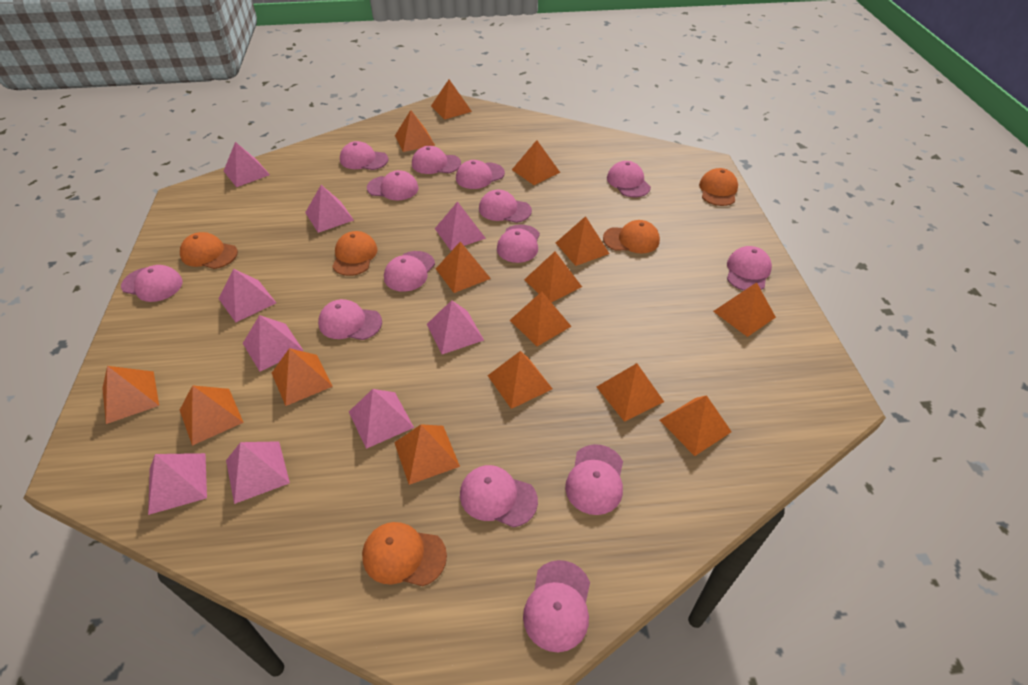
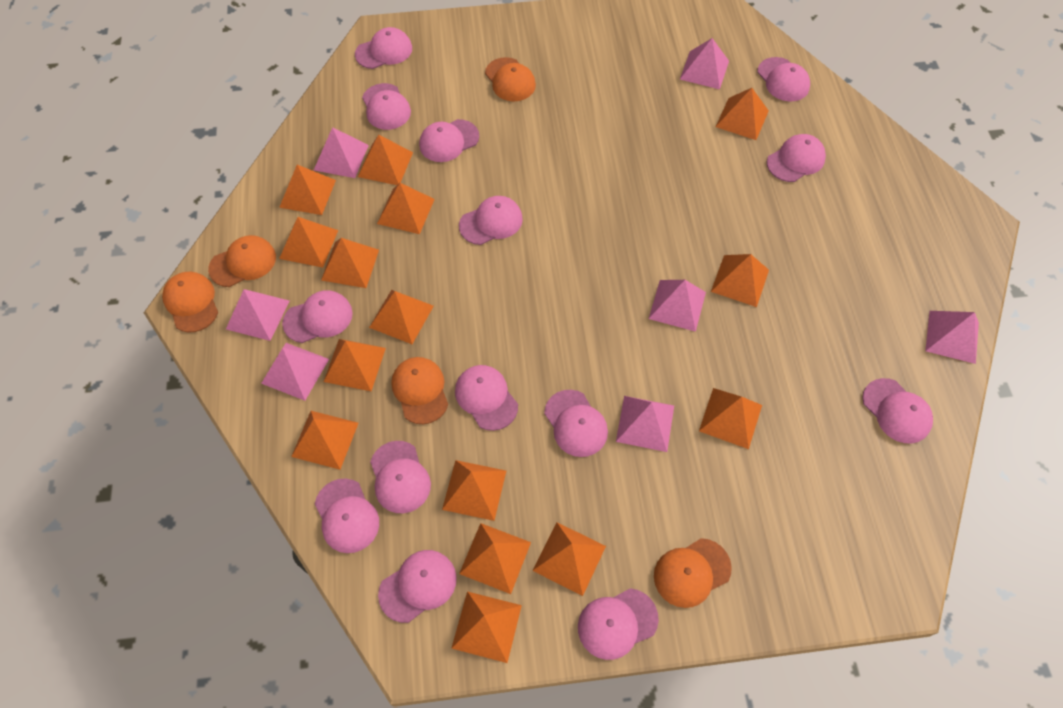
pink pyramid: [148,453,207,515] [218,269,276,323] [224,142,270,187] [226,441,290,504] [243,315,304,371] [305,185,354,233] [349,389,414,449] [427,300,484,354] [435,201,486,250] = 9 -> [226,289,289,341] [261,343,329,401] [314,127,369,178] [616,396,674,452] [649,280,706,332] [680,38,729,89] [925,311,979,364] = 7

